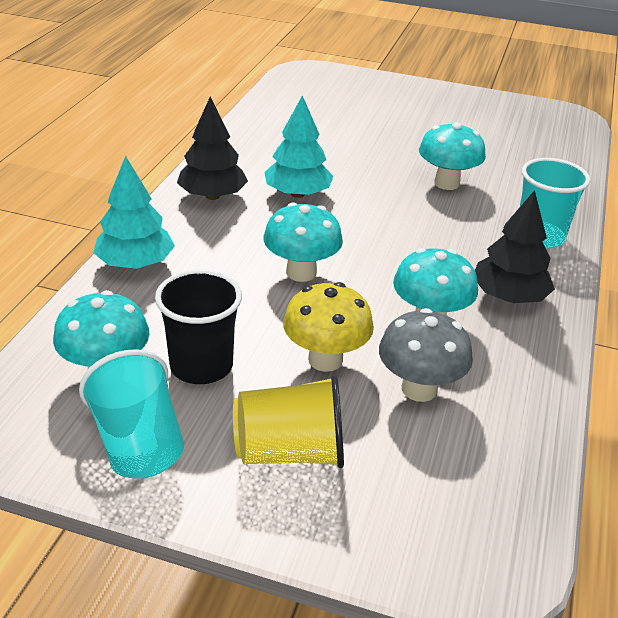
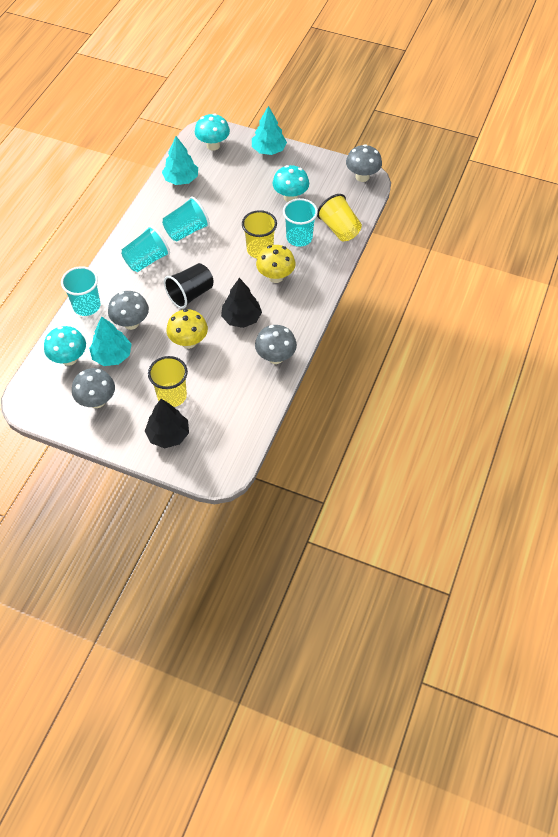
grey mushroom: [379,308,473,402] = 1 -> [72,368,115,408] [108,291,149,330] [255,325,297,364] [346,144,382,182] = 4
turquoise cup: [79,349,184,479] [520,158,590,249] = 2 -> [61,266,100,316] [121,226,170,272] [162,197,210,241] [283,198,318,247] = 4
turquoise mushroom: [53,290,149,369] [264,202,343,282] [393,248,478,315] [419,122,486,190] = 4 -> [44,326,86,366] [195,114,230,151] [273,165,309,202] = 3
turquoise tree: [93,156,175,269] [264,95,334,198] = 2 -> [89,316,131,366] [162,136,198,185] [252,106,287,155] = 3
yellow cup: [233,375,344,468] = 1 -> [148,356,188,407] [242,210,277,258] [317,194,362,241] = 3
yellow mushroom: [283,282,374,372] = 1 -> [166,309,208,349] [256,245,295,283] = 2

